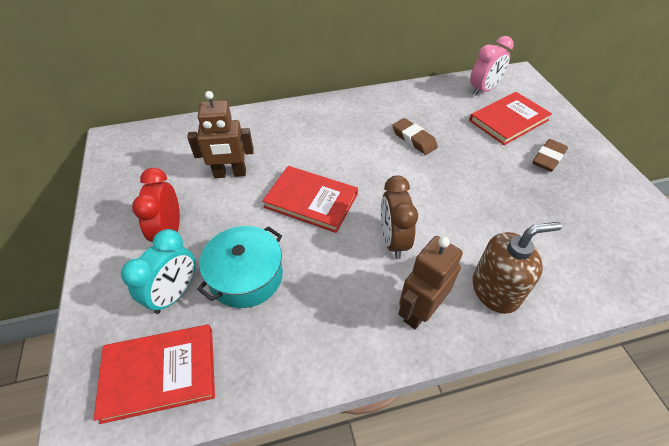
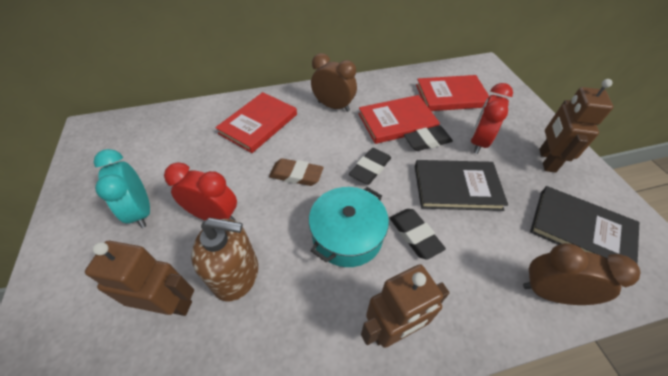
black book: none = 0 -> [415,160,508,211] [530,186,639,265] = 2
black eraser: none = 0 -> [349,148,391,185] [390,209,446,260] [404,125,453,151] = 3
brown clock: [381,176,418,259] = 1 -> [311,53,357,112] [523,243,640,305] = 2
brown eraser: [392,118,438,155] [533,139,568,172] = 2 -> [269,158,323,186] = 1
brown robot: [187,91,254,178] [398,236,463,329] = 2 -> [85,241,194,316] [361,264,449,348] [539,79,614,173] = 3
pink clock: [470,36,514,96] = 1 -> none = 0
red clock: [132,168,180,242] = 1 -> [164,162,237,221] [471,83,513,154] = 2

